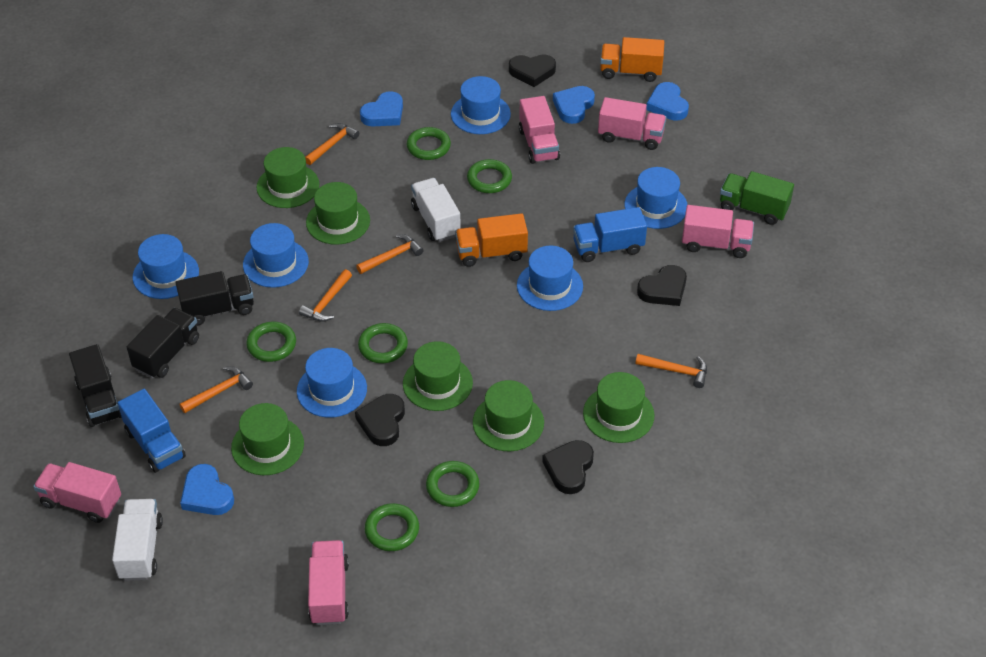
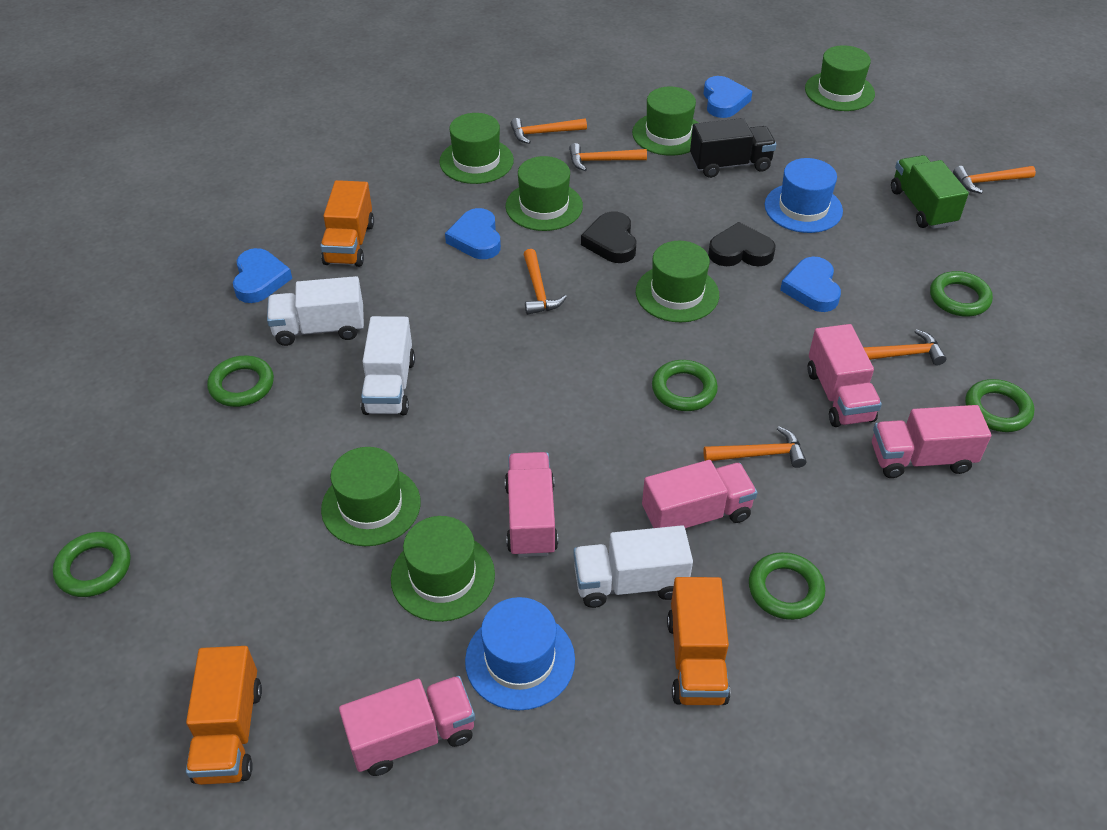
black heart: [355,394,405,446] [509,54,556,87] [542,440,594,494] [637,265,687,306] = 4 -> [581,211,637,263] [708,222,776,266] = 2
black truck: [69,344,122,427] [127,308,199,378] [176,271,254,326] = 3 -> [690,118,776,178] = 1
blue hat: [133,234,199,299] [243,223,309,288] [297,348,367,418] [451,76,511,134] [517,246,583,311] [624,167,688,229] = 6 -> [465,597,575,710] [765,158,843,233] = 2
blue truck: [118,389,186,473] [573,207,647,262] = 2 -> none = 0
green hat: [231,403,304,475] [256,147,319,208] [306,182,370,245] [403,341,473,411] [473,380,544,451] [583,372,654,443] = 6 -> [321,447,421,546] [391,516,495,622] [439,113,514,184] [506,156,583,231] [632,87,698,156] [636,241,719,322] [805,45,875,111] = 7
orange hammer: [179,366,253,413] [299,269,352,322] [305,123,359,165] [356,234,424,274] [635,354,707,388] = 5 -> [510,118,587,144] [523,249,567,315] [569,143,647,171] [703,427,807,468] [863,329,947,365] [953,166,1036,194] = 6
orange truck: [455,213,528,267] [600,37,664,82] = 2 -> [186,646,262,785] [320,180,374,267] [667,577,730,705] = 3
white truck: [112,499,163,581] [411,178,461,242] = 2 -> [267,276,364,346] [361,316,415,415] [573,525,693,608] = 3

